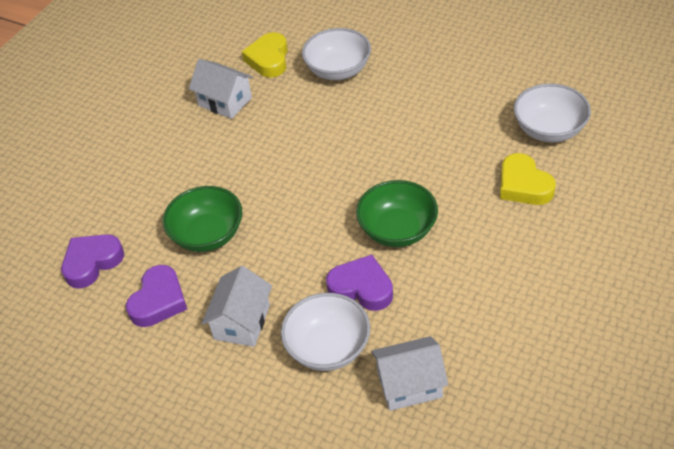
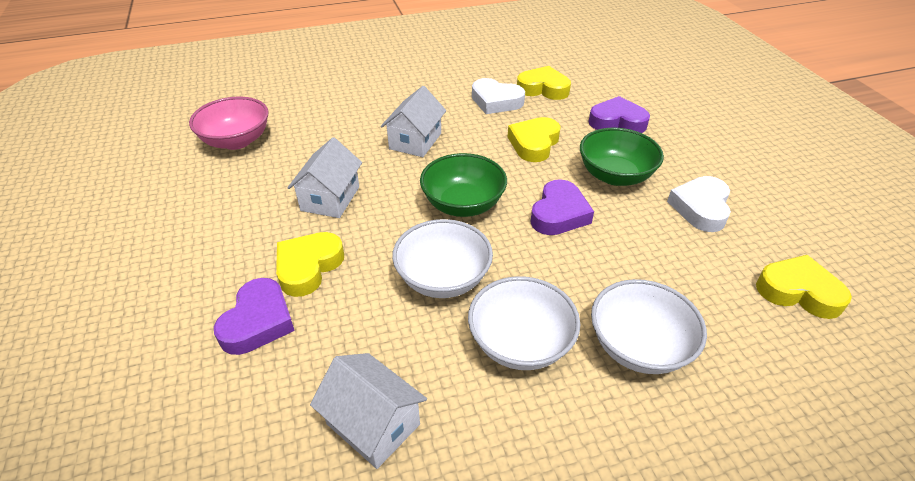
pink bowl: none = 0 -> [189,97,269,150] = 1
white heart: none = 0 -> [472,78,525,114] [667,176,731,232] = 2
yellow heart: [242,32,288,77] [500,153,556,205] = 2 -> [276,232,344,297] [508,117,561,162] [517,66,571,100] [756,255,852,319] = 4

